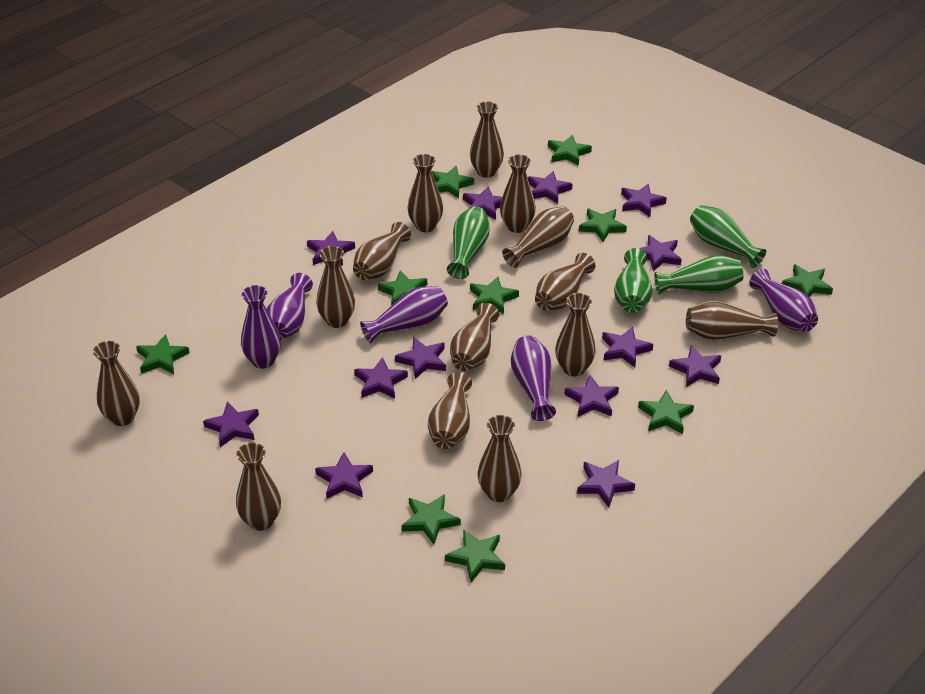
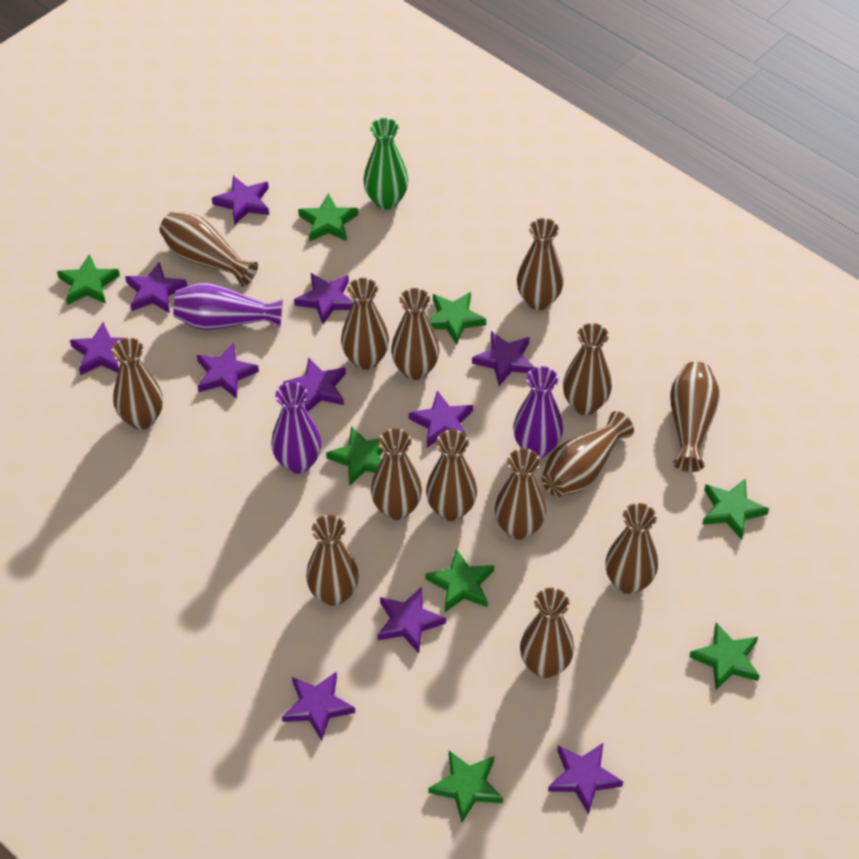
green star: [136,334,189,374] [378,270,427,306] [401,494,461,544] [431,166,474,198] [445,529,505,582] [470,276,519,314] [548,135,592,166] [579,209,627,242] [638,390,694,434] [782,264,833,297] = 10 -> [57,254,120,305] [298,193,358,241] [326,426,383,486] [426,549,494,612] [428,751,503,822] [429,292,486,344] [689,623,760,690] [702,478,769,540] = 8
green vase: [447,206,490,279] [614,248,652,313] [655,255,743,295] [690,205,766,268] = 4 -> [364,118,408,210] = 1
purple star: [203,402,259,447] [307,231,355,266] [315,452,373,499] [354,357,408,399] [395,337,446,379] [463,186,502,220] [528,171,572,204] [564,375,619,417] [577,460,635,508] [602,327,653,368] [621,184,667,217] [639,235,682,271] [669,345,721,387] = 13 -> [70,322,123,375] [125,262,187,313] [197,343,259,399] [212,176,269,225] [282,672,355,741] [283,357,346,412] [294,273,353,325] [378,587,446,653] [409,390,473,448] [472,331,535,386] [548,743,623,814] = 11
purple vase: [241,285,281,369] [267,273,313,340] [360,286,448,343] [511,335,556,421] [749,269,818,332] = 5 -> [173,283,283,330] [271,382,322,474] [513,366,563,458] = 3

